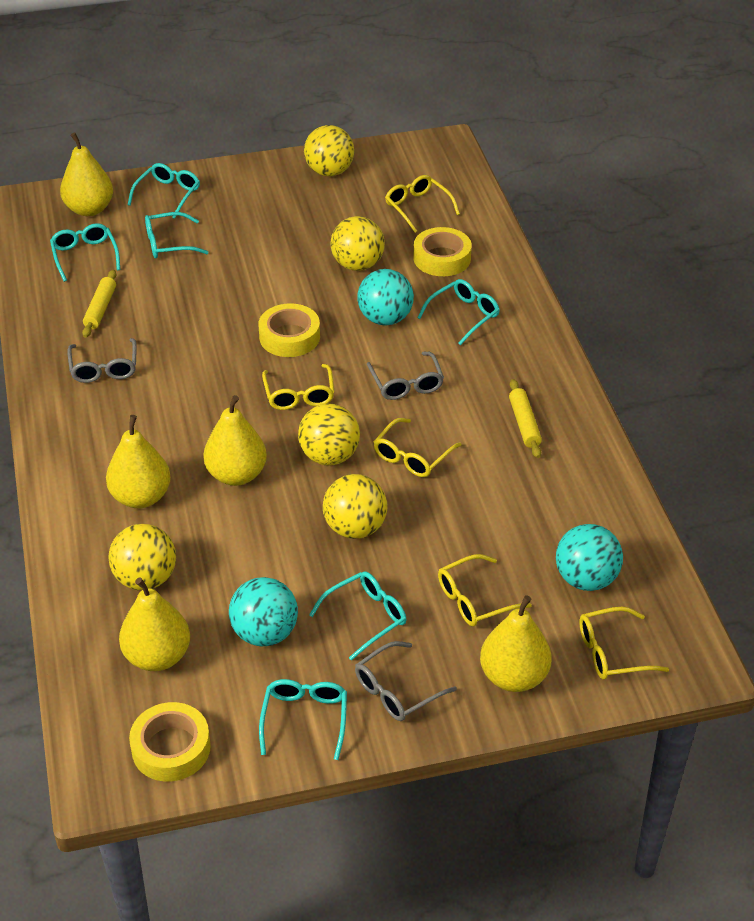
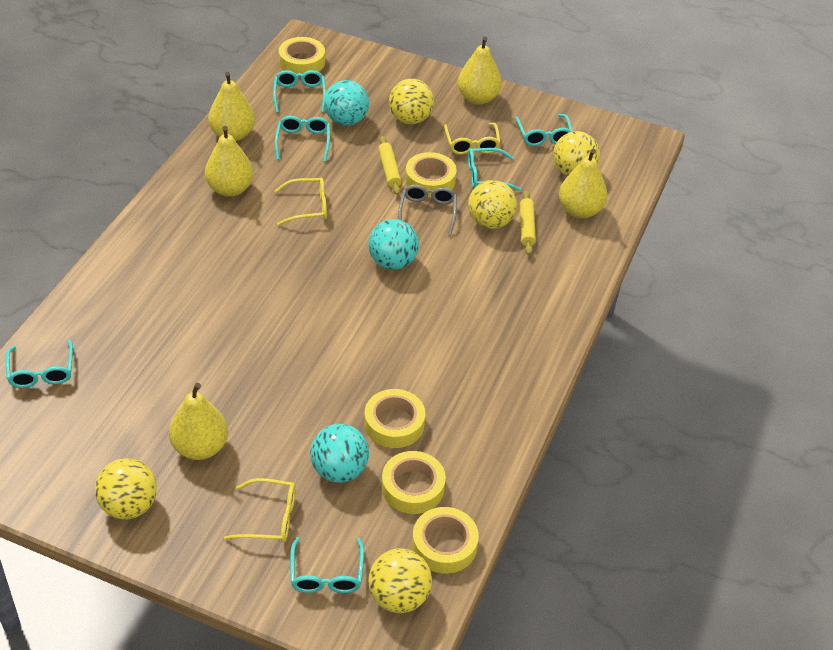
grey glasses: [68,338,137,383] [355,641,457,721] [367,352,444,400] = 3 -> [398,185,457,236] = 1
yellow glasses: [262,364,334,410] [374,418,462,477] [385,175,460,233] [438,554,532,626] [579,607,669,680] = 5 -> [224,478,296,542] [275,178,327,226] [444,123,501,155] = 3
yellow tape: [129,702,211,782] [258,303,320,357] [413,227,472,276] = 3 -> [279,37,325,74] [364,389,425,448] [382,451,446,514] [405,152,457,197] [412,507,479,574] = 5

